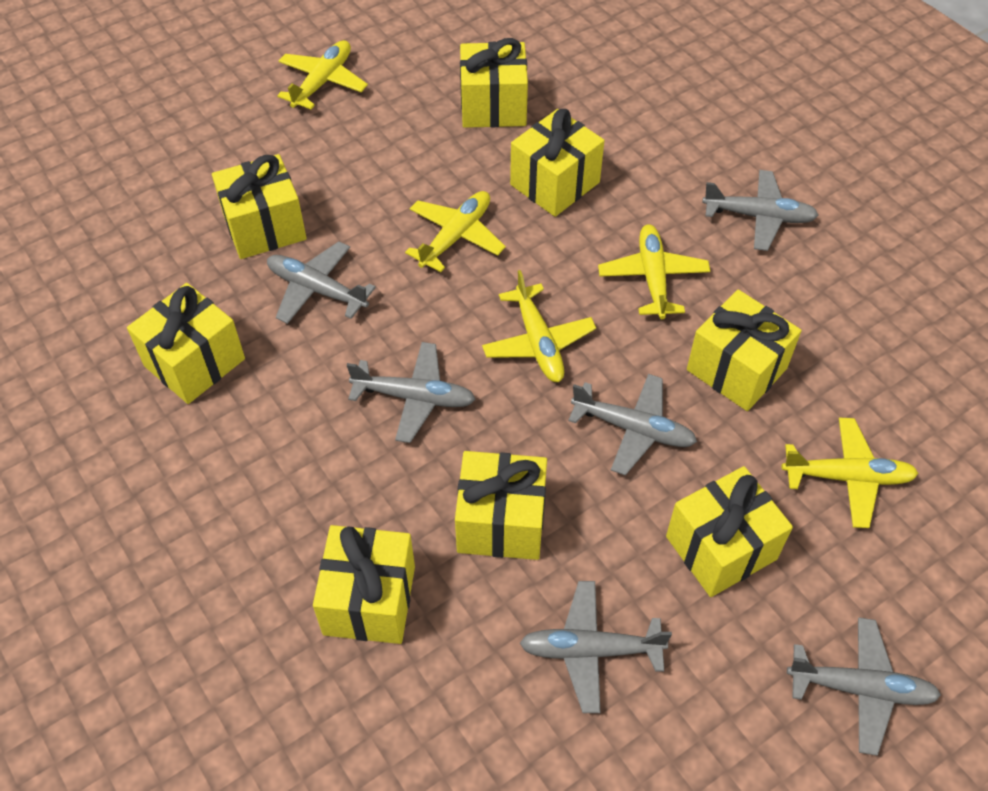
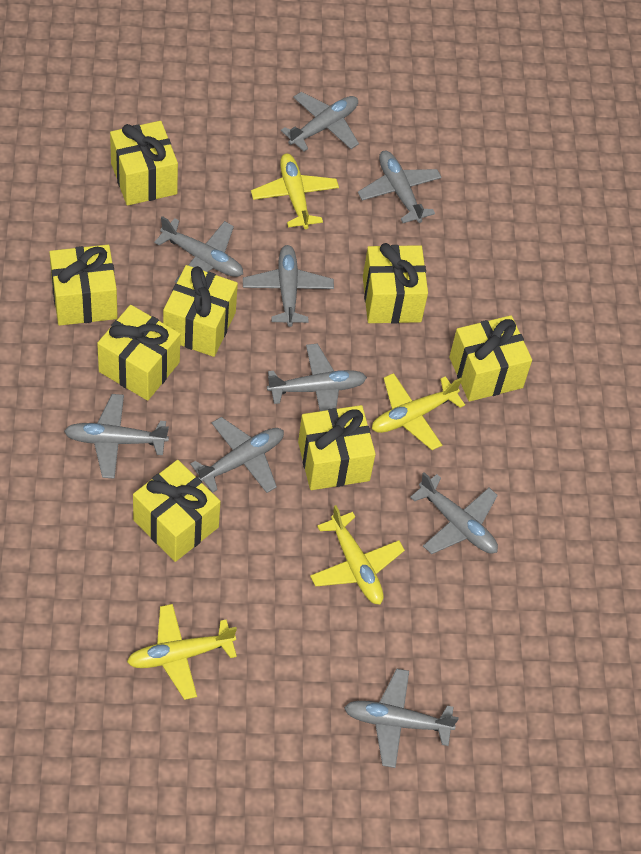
grey plane: [267,241,376,324] [346,342,475,443] [520,581,672,713] [568,374,697,475] [702,170,819,251] [787,617,941,756] = 6 -> [64,394,169,479] [154,216,243,283] [190,417,284,493] [243,245,334,327] [267,343,367,411] [281,92,359,152] [344,669,459,768] [358,151,442,223] [410,472,498,554] = 9
yellow plane: [277,40,368,109] [405,191,506,272] [482,270,596,382] [598,224,710,319] [782,418,918,528] = 5 -> [127,604,237,700] [251,154,339,229] [310,505,405,605] [372,373,465,450] = 4

